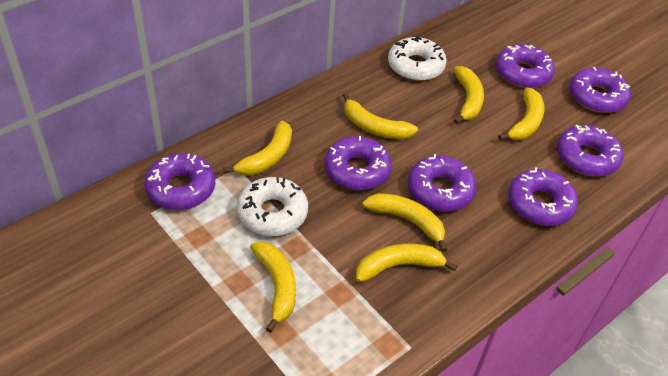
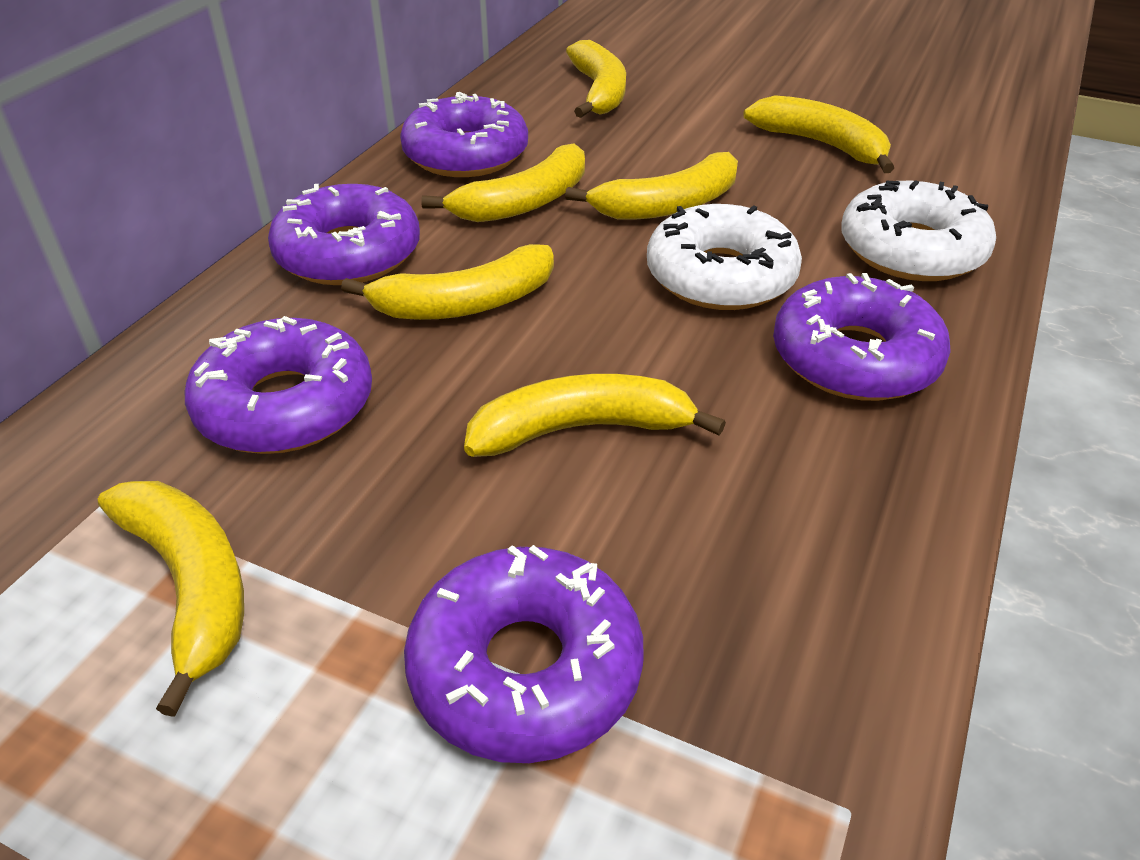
purple donut: [144,153,215,210] [324,136,392,190] [408,154,477,212] [496,44,555,88] [508,167,578,226] [557,125,623,177] [569,67,631,113] = 7 -> [185,316,372,454] [268,184,420,285] [400,92,528,177] [404,545,644,763] [773,273,951,401] = 5

